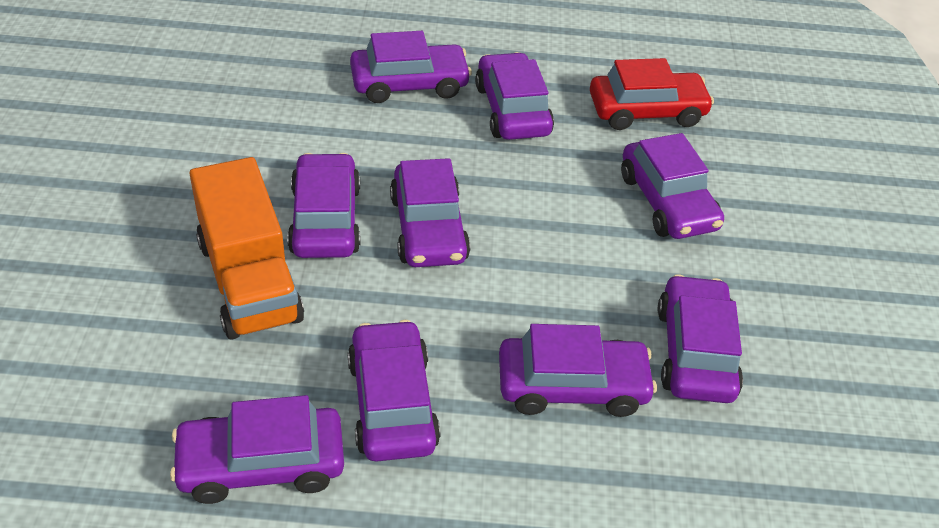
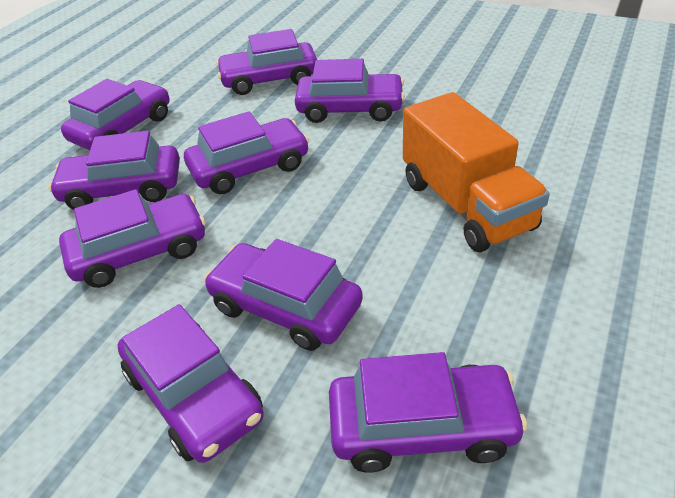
red car: [590,58,714,130] = 1 -> none = 0

